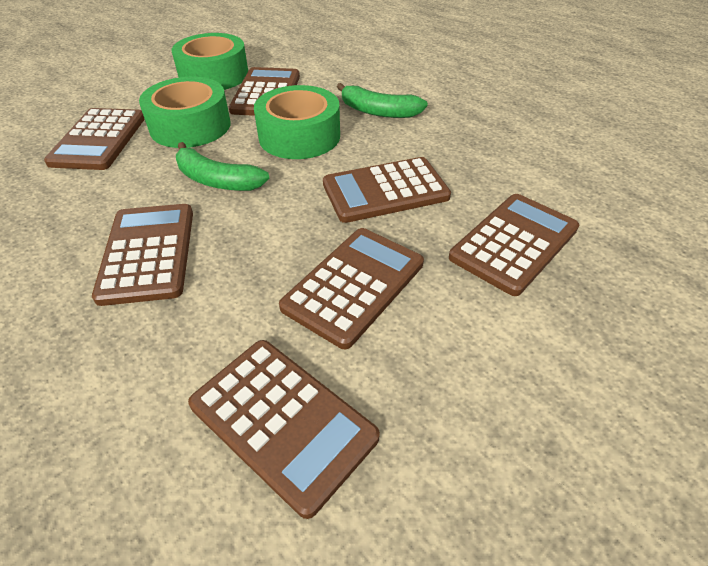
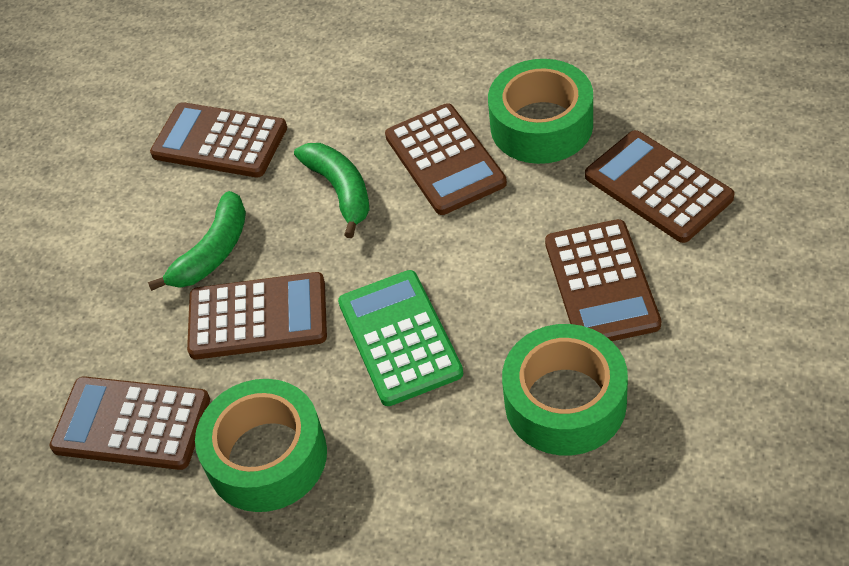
brown calculator: [44,108,145,170] [92,204,193,306] [188,340,380,519] [229,67,300,116] [279,228,424,349] [323,157,451,223] [449,194,579,296] = 7 -> [49,376,210,470] [150,102,287,178] [187,272,327,359] [385,103,507,215] [545,219,661,341] [585,130,735,243] = 6
green calculator: none = 0 -> [338,270,463,406] = 1

